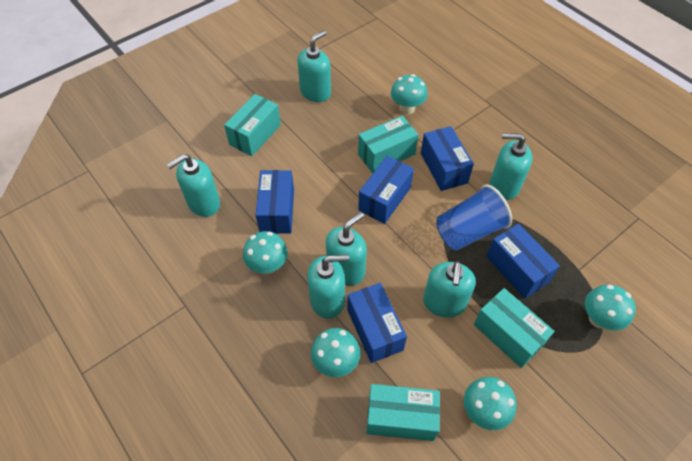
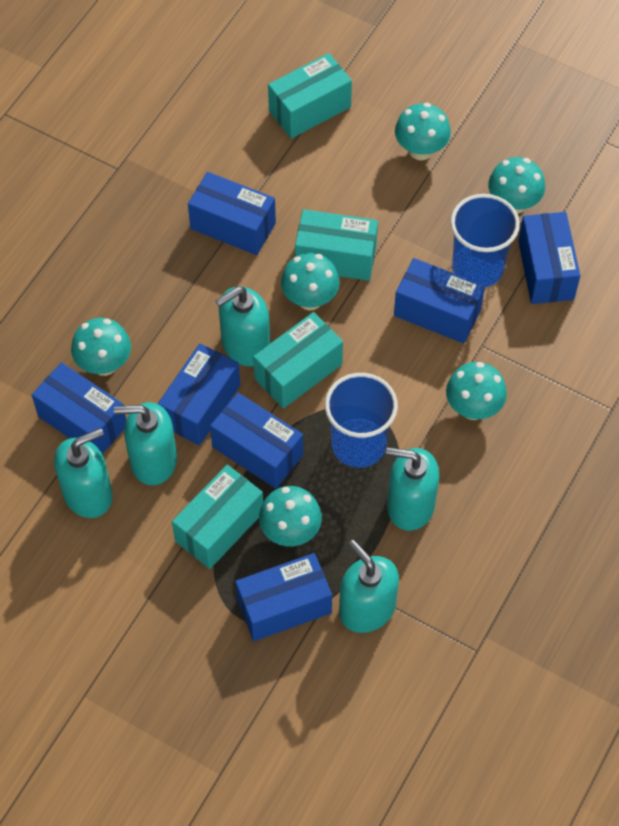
blue box: [256,170,294,234] [348,283,407,363] [358,156,414,224] [421,126,474,191] [486,224,560,299] = 5 -> [32,362,126,454] [158,343,240,446] [188,172,276,255] [210,393,303,489] [235,553,332,641] [394,258,485,344] [518,212,580,304] = 7
blue cup: [436,185,512,251] = 1 -> [325,373,398,468] [450,194,520,288] = 2
turquoise mushroom: [243,231,288,274] [311,328,360,377] [391,74,428,114] [464,377,517,430] [585,284,636,331] = 5 -> [71,318,131,376] [259,486,322,546] [281,253,340,310] [395,103,451,161] [446,362,507,420] [488,157,545,214] = 6
turquoise soap dispenser: [167,154,220,217] [297,30,331,102] [307,254,349,319] [326,212,367,286] [423,261,476,318] [490,133,532,200] = 6 -> [54,428,113,518] [114,402,177,485] [215,286,270,367] [339,540,399,633] [386,447,439,531] = 5

